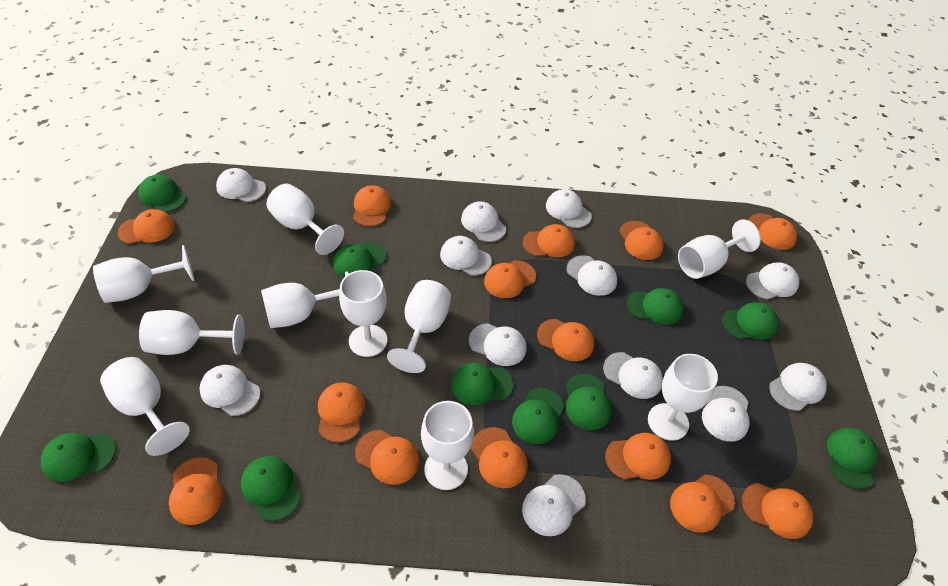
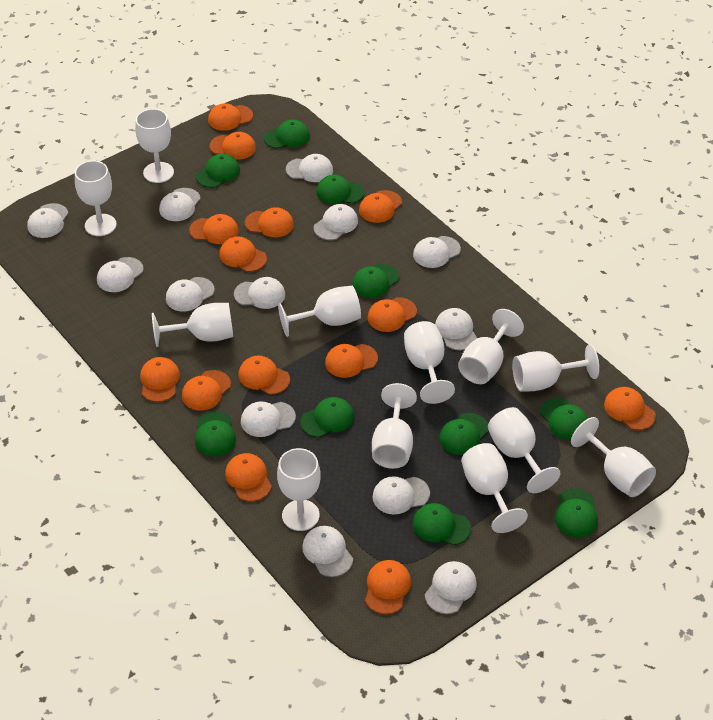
white cap: [199,365,260,416] [216,168,266,202] [440,236,492,276] [461,201,506,242] [469,323,526,366] [522,474,586,536] [546,189,592,228] [567,255,617,296] [603,352,663,399] [702,386,750,442] [746,262,799,300] [769,363,827,411] = 12 -> [27,203,68,238] [97,257,144,292] [159,188,201,221] [166,277,215,312] [234,277,285,309] [241,401,296,437] [286,154,333,182] [302,526,353,577] [314,204,358,240] [373,476,430,514] [413,236,461,268] [425,561,477,614] [435,308,477,351] = 13
white goblet: [93,245,194,303] [100,357,190,456] [139,310,244,355] [261,272,349,328] [267,183,344,255] [339,270,388,357] [387,280,451,373] [421,401,474,490] [648,354,718,441] [678,219,761,279] = 10 -> [75,161,117,236] [135,109,174,183] [152,303,233,347] [277,448,321,531] [278,286,361,337] [372,383,417,469] [404,321,455,404] [458,309,524,384] [461,443,528,533] [488,407,561,493] [512,344,599,392] [571,417,656,497] = 12

